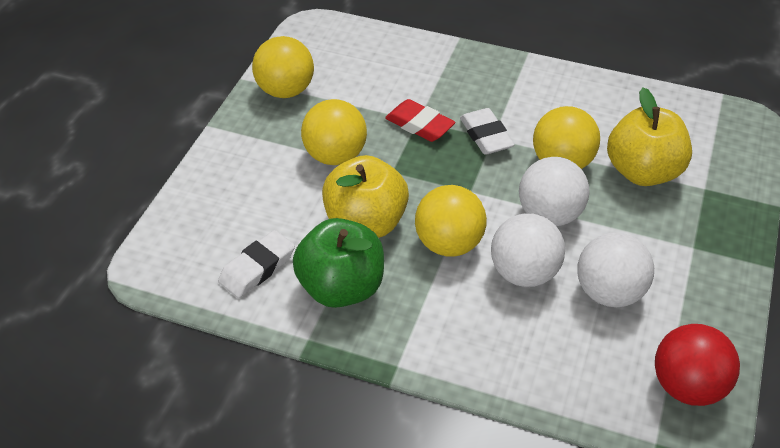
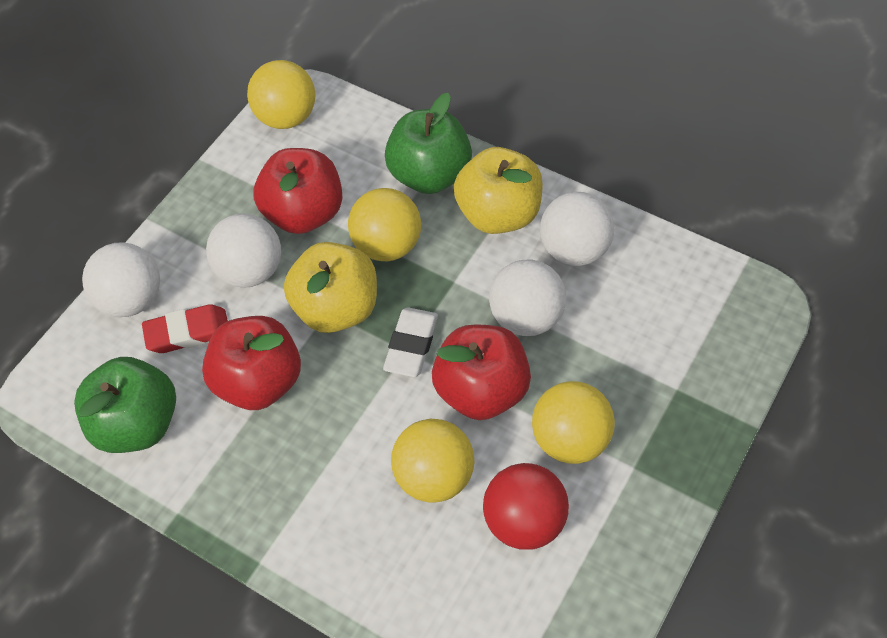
green apple: [293,218,384,308] = 1 -> [74,357,176,453] [385,93,472,194] = 2
red apple: none = 0 -> [202,316,301,410] [253,148,343,234] [432,324,531,420] = 3
white ball: [491,213,565,287] [519,157,590,226] [577,232,654,307] = 3 -> [82,242,160,317] [206,213,281,288] [489,259,566,336] [540,192,615,266] = 4
white eraser: [218,230,295,298] [460,108,515,155] = 2 -> [383,307,438,377] = 1

